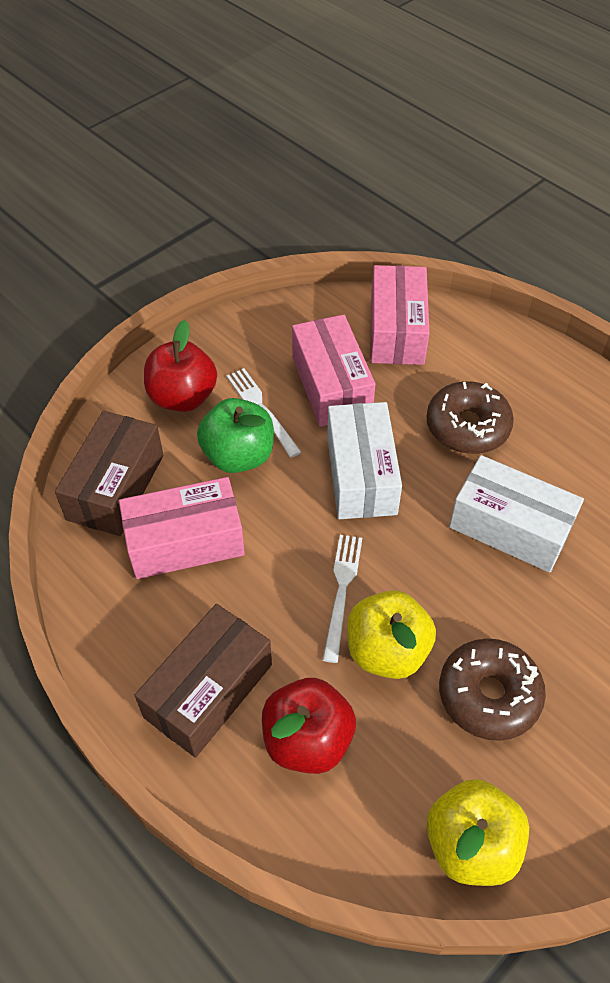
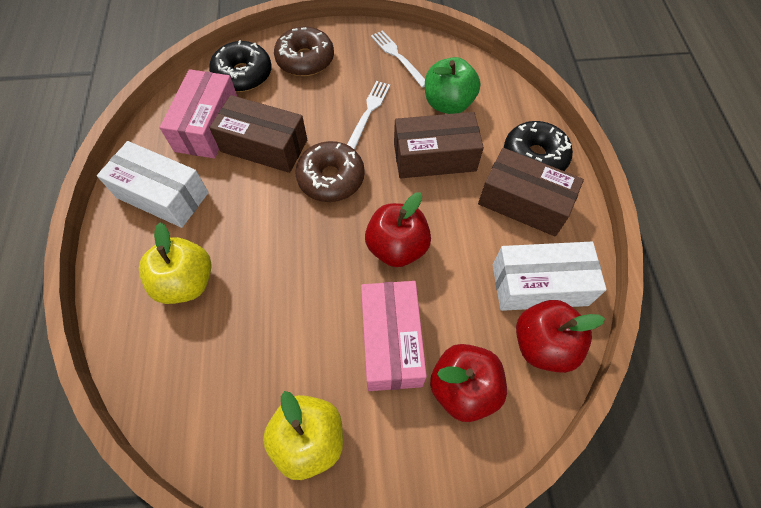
black donut: none = 0 -> [209,40,271,92] [504,121,573,171] = 2
brown box: [55,411,163,536] [135,604,272,758] = 2 -> [209,95,307,173] [394,112,484,178] [478,148,584,236] = 3
pink box: [119,477,245,579] [292,315,376,427] [371,265,430,365] = 3 -> [160,69,238,159] [361,281,427,391] = 2
red apple: [144,320,217,412] [262,678,356,774] = 2 -> [365,192,431,267] [430,344,507,422] [516,300,605,373] = 3

